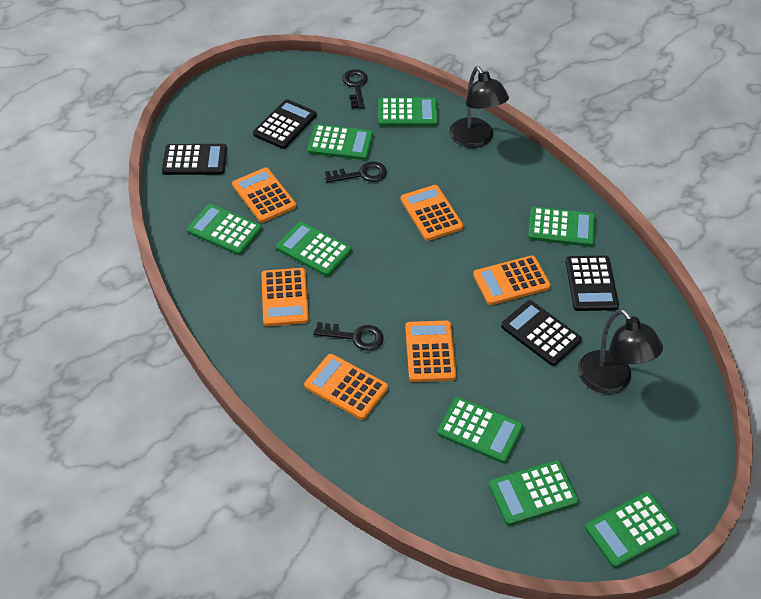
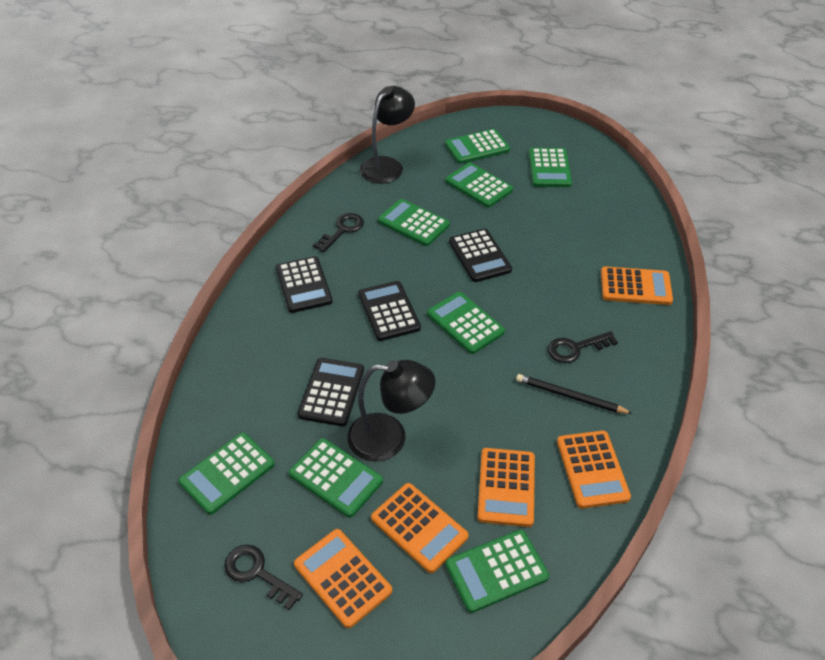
black pencil: none = 0 -> [516,374,633,414] = 1
orange calculator: [232,168,296,223] [261,268,309,326] [304,354,388,420] [401,185,463,241] [405,320,456,382] [473,256,551,305] = 6 -> [294,529,392,628] [371,483,469,573] [477,448,535,527] [557,431,631,509] [601,266,673,305] = 5

